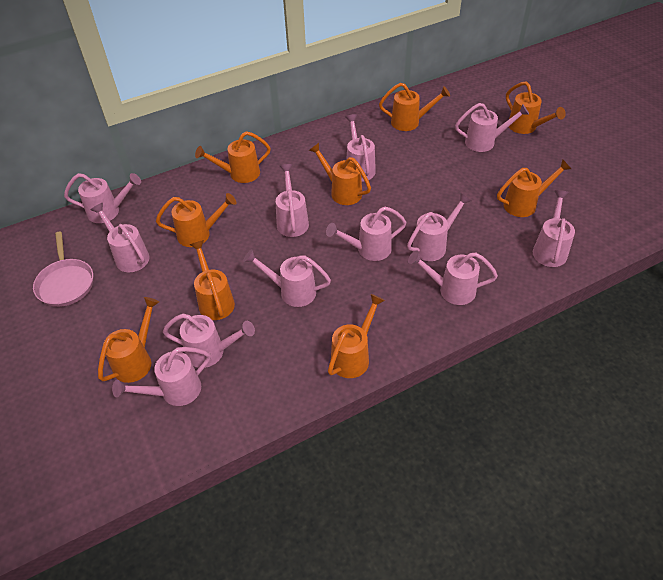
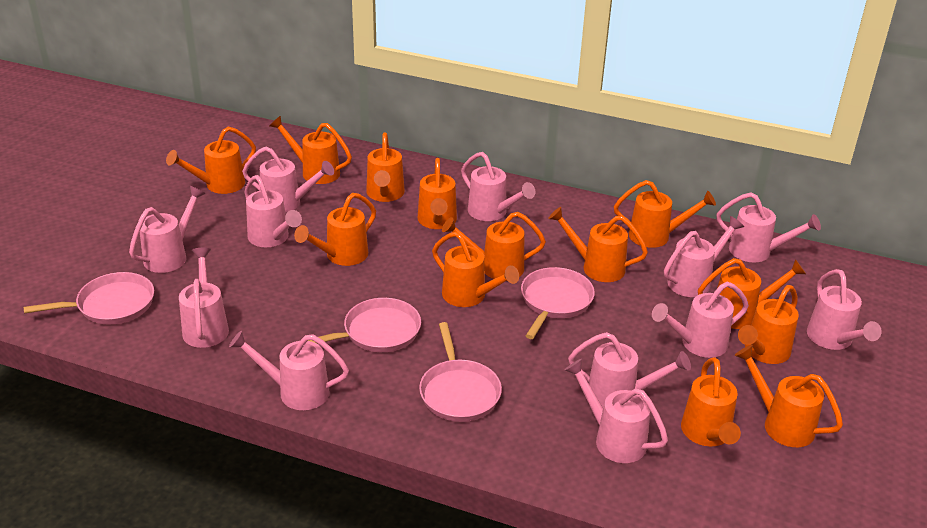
orange watering can: [98,297,159,383] [156,193,237,247] [190,240,235,320] [195,131,271,183] [309,143,371,205] [328,294,385,378] [379,83,450,131] [497,159,571,217] [506,81,566,134] = 9 -> [166,127,256,194] [270,116,352,184] [294,193,376,266] [366,132,405,202] [418,158,457,229] [432,232,519,307] [442,212,546,279] [548,207,648,282] [614,180,716,248] [681,357,741,446] [698,258,806,329] [735,345,843,447] [738,285,799,364] = 13
pink pan: [33,232,93,307] = 1 -> [24,272,154,325] [308,298,421,352] [419,322,502,422] [521,267,595,339] = 4

